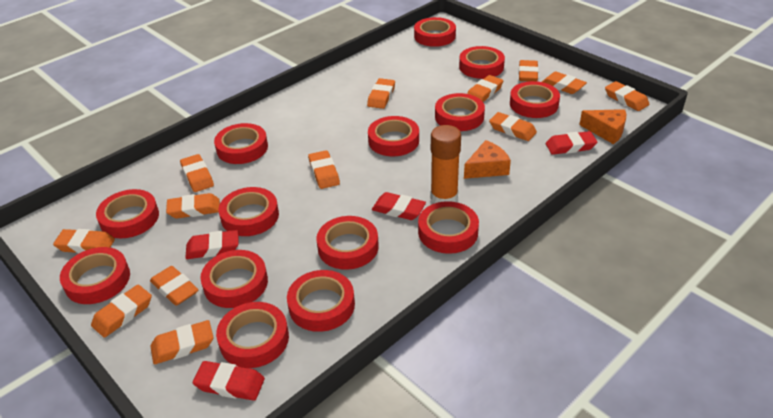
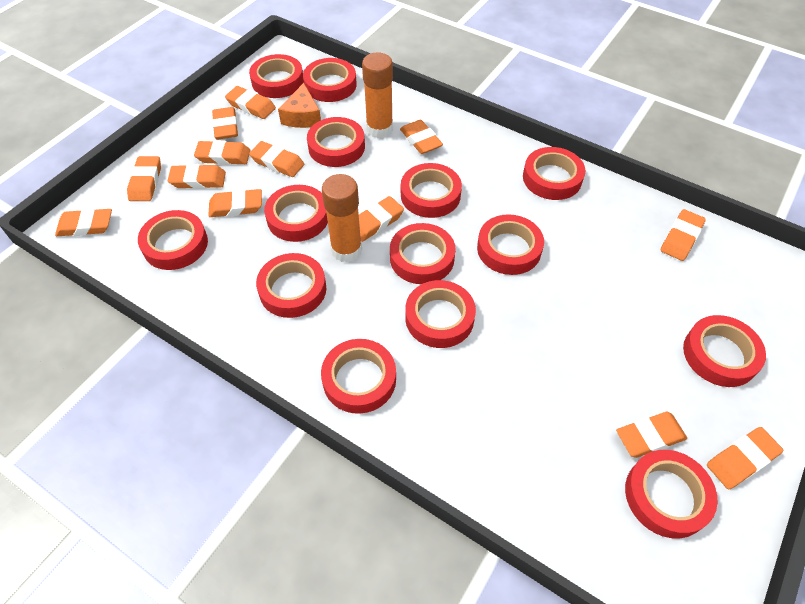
orange cheese: [464,140,511,179] [579,109,626,144] = 2 -> [278,83,321,128] = 1
orange glue stick: [431,125,461,203] = 1 -> [322,174,362,263] [362,53,393,138] = 2
red eraser: [186,230,239,259] [193,361,265,401] [372,192,426,220] [546,131,598,155] = 4 -> none = 0

